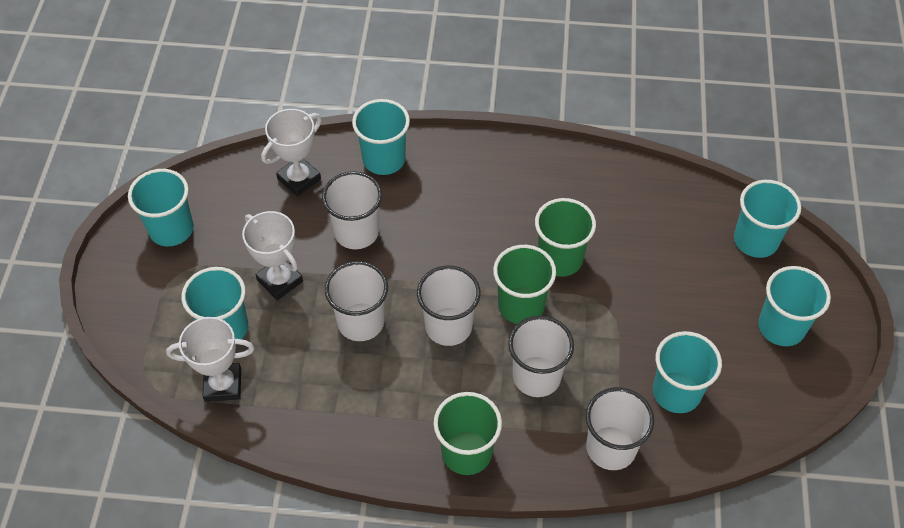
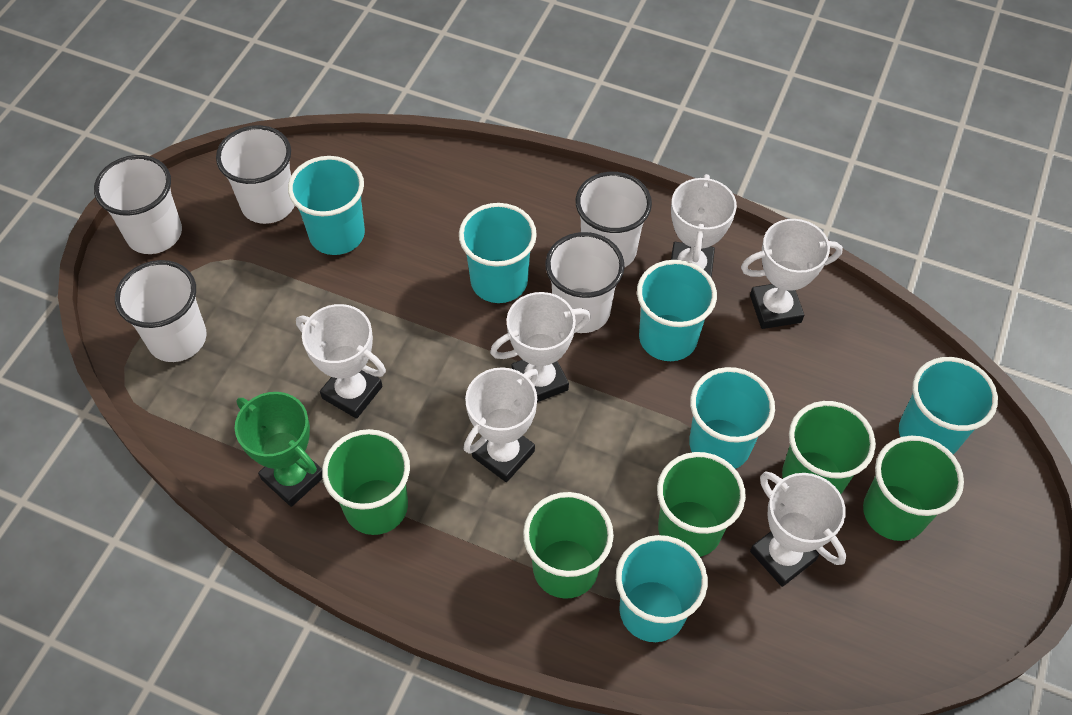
green cup: [434,392,502,475] [493,245,556,324] [535,198,596,277] = 3 -> [322,429,410,535] [523,492,614,599] [657,452,746,557] [782,401,876,494] [863,436,964,541] = 5
green trophy: none = 0 -> [235,392,323,507] = 1
white trophy: [166,317,255,402] [242,211,303,300] [261,109,322,197] = 3 -> [296,304,386,419] [464,367,539,482] [490,292,591,402] [671,174,737,278] [741,219,843,329] [750,472,846,587] = 6

